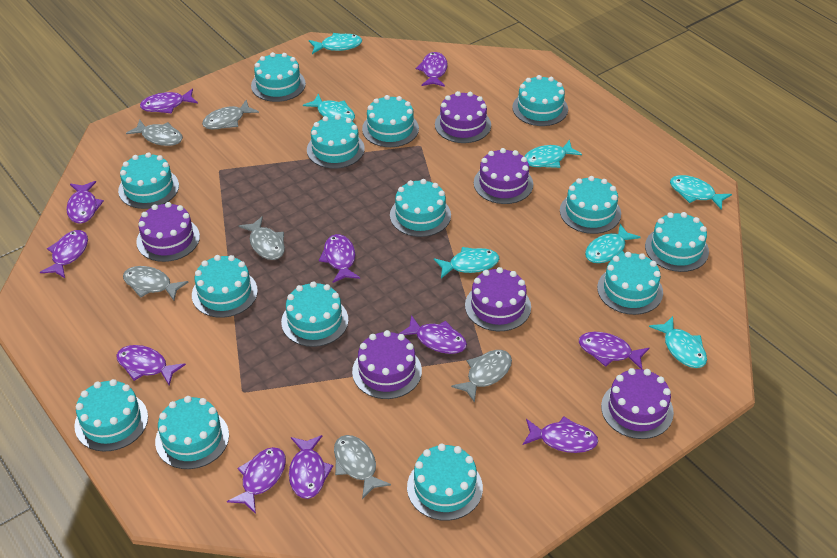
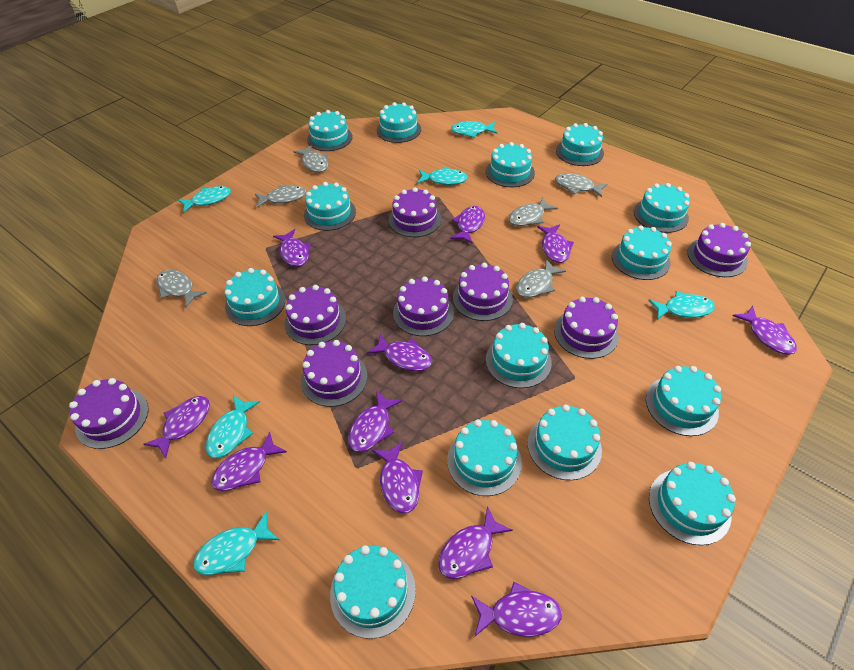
purple cake: [136,202,200,262] [352,330,422,399] [435,91,491,143] [465,267,531,331] [474,148,533,204] [601,368,674,439] = 6 -> [69,378,149,449] [284,285,346,345] [301,340,368,407] [389,187,441,237] [393,276,454,336] [453,263,513,321] [554,297,619,359] [687,223,751,277] = 8
turquoise fish: [303,93,355,121] [309,33,362,54] [434,247,499,278] [524,139,582,168] [585,224,641,263] [649,316,707,368] [670,175,732,210] = 7 -> [178,186,231,213] [193,511,279,575] [206,395,260,458] [417,167,468,185] [451,121,497,138] [648,291,715,320] = 6

